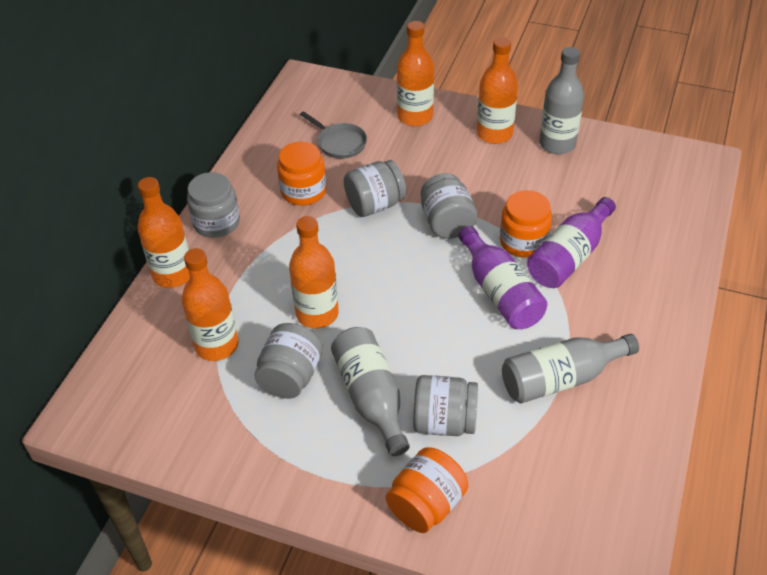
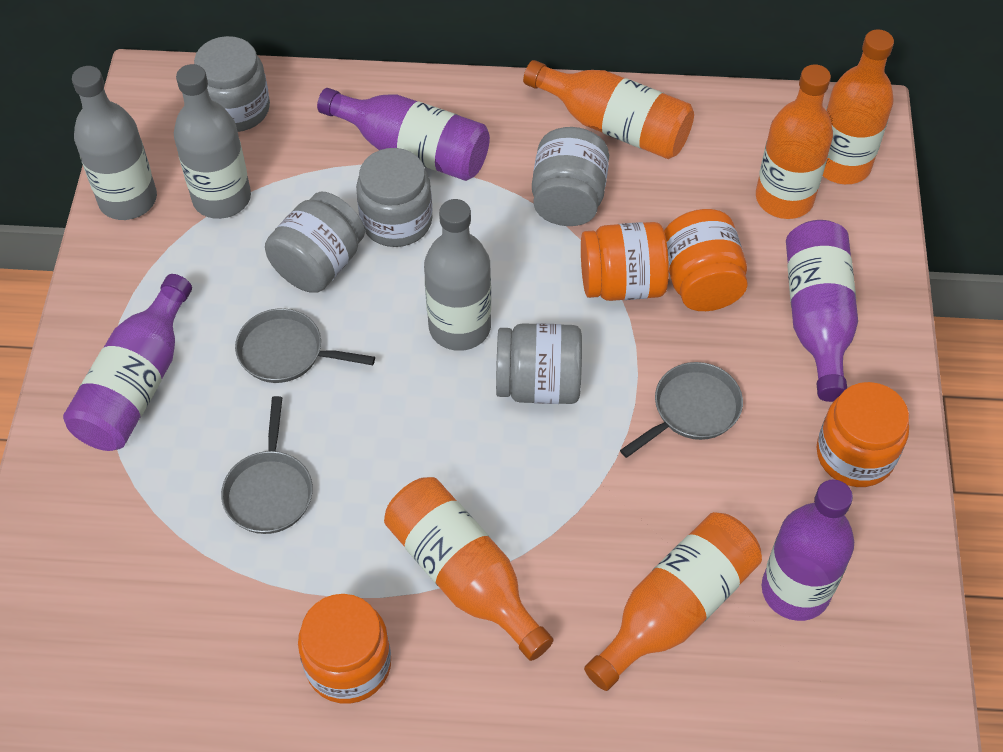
grey pan: [300,111,367,159] = 1 -> [221,396,313,534] [235,308,375,383] [620,362,743,458] = 3
orange jar: [277,142,326,206] [386,447,468,533] [500,190,552,258] = 3 -> [298,594,391,704] [581,222,669,301] [664,209,748,311] [817,382,909,487] = 4
purple bottle: [459,226,547,329] [527,197,616,288] = 2 -> [63,274,192,451] [317,88,490,181] [762,480,854,621] [786,220,858,402] = 4

